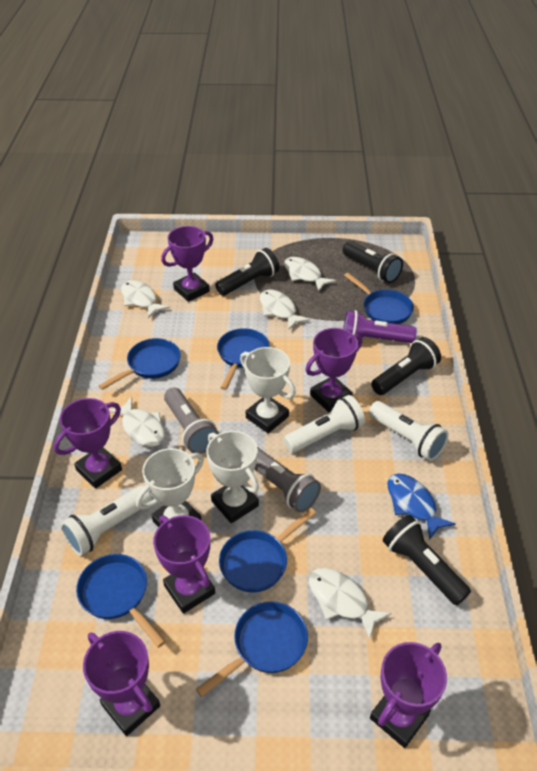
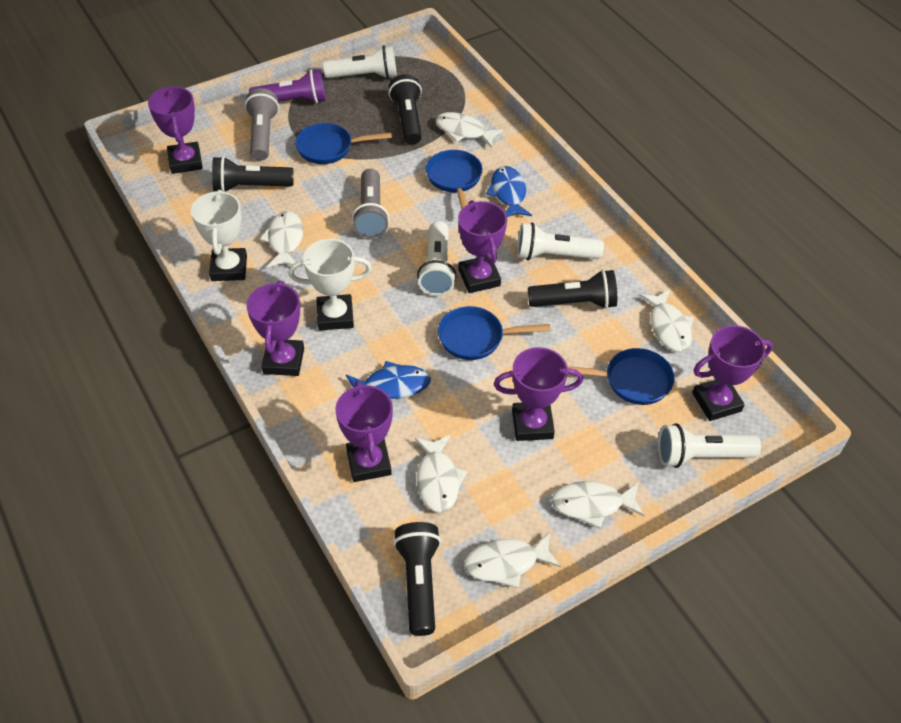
blue fish: [387,473,456,540] = 1 -> [346,361,431,399] [486,166,532,217] = 2
blue pan: [76,554,166,648] [98,338,181,390] [196,601,308,697] [217,328,270,390] [219,508,316,593] [344,273,414,324] = 6 -> [295,123,392,164] [426,150,483,209] [438,306,551,360] [567,348,674,405] = 4
white fish: [109,397,165,447] [121,280,170,319] [260,289,310,330] [284,257,336,291] [309,568,392,640] = 5 -> [260,211,303,268] [415,435,467,513] [435,112,503,147] [464,532,561,588] [551,481,645,528] [639,290,694,352] = 6
white flashlight: [61,486,152,556] [284,395,365,453] [369,401,449,461] = 3 -> [323,45,397,79] [417,221,456,296] [517,223,604,261] [658,423,761,468] = 4
white trophy: [136,448,204,527] [206,431,259,523] [240,347,296,433] = 3 -> [191,190,247,281] [289,239,372,331] = 2

